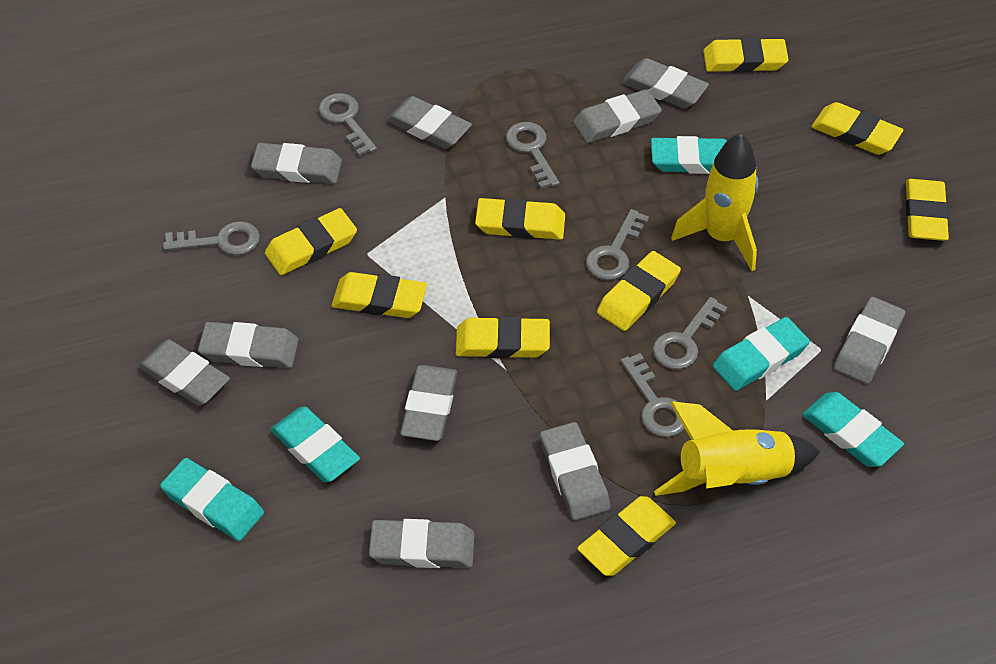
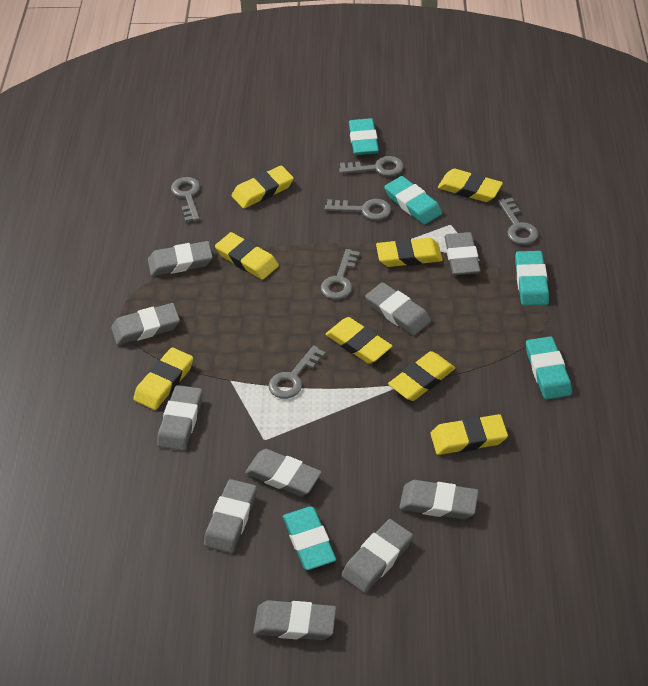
yellow eraser: [265,208,357,275] [332,272,427,318] [456,316,550,359] [475,198,565,240] [577,496,676,576] [597,251,681,331] [703,37,789,72] [811,102,903,155] [906,179,949,241] = 9 -> [133,347,193,410] [215,232,279,280] [232,166,294,209] [325,317,392,364] [376,238,442,267] [388,351,455,401] [431,414,508,455] [438,169,503,202] = 8
yellow rocket: [654,401,820,496] [671,133,758,271] = 2 -> none = 0

